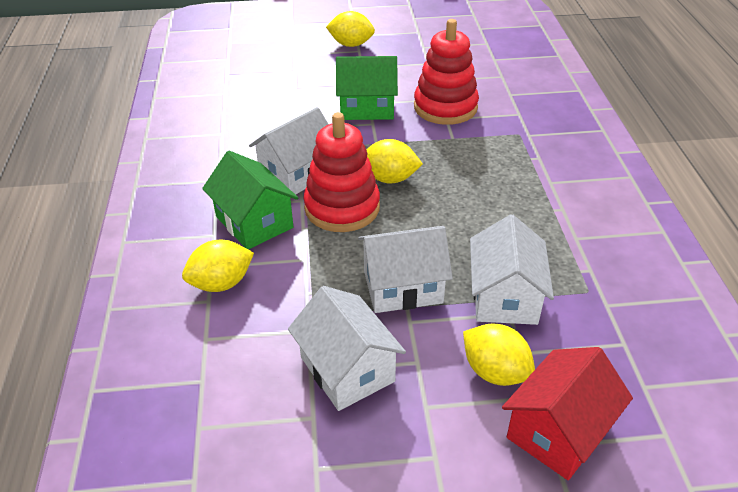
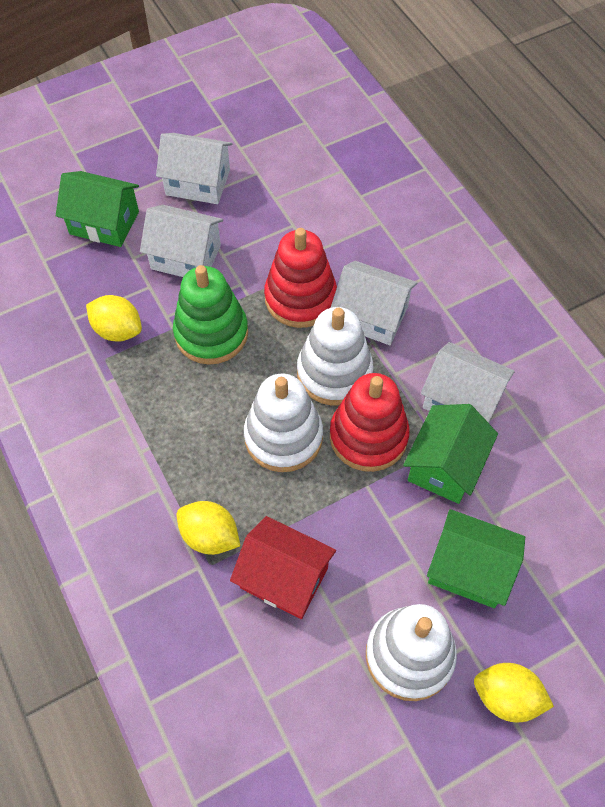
green house: [202,151,298,250] [336,56,398,120] = 2 -> [56,171,139,247] [403,404,498,504] [427,509,525,608] = 3
green stacking toy: none = 0 -> [173,265,248,365] = 1
white stacking toy: none = 0 -> [244,374,323,472] [297,307,373,406] [366,604,457,701] = 3
yellow lemon: [182,240,254,292] [326,11,375,47] [366,139,423,183] [463,324,535,386] = 4 -> [86,295,142,342] [177,501,240,555] [474,663,554,722] = 3

